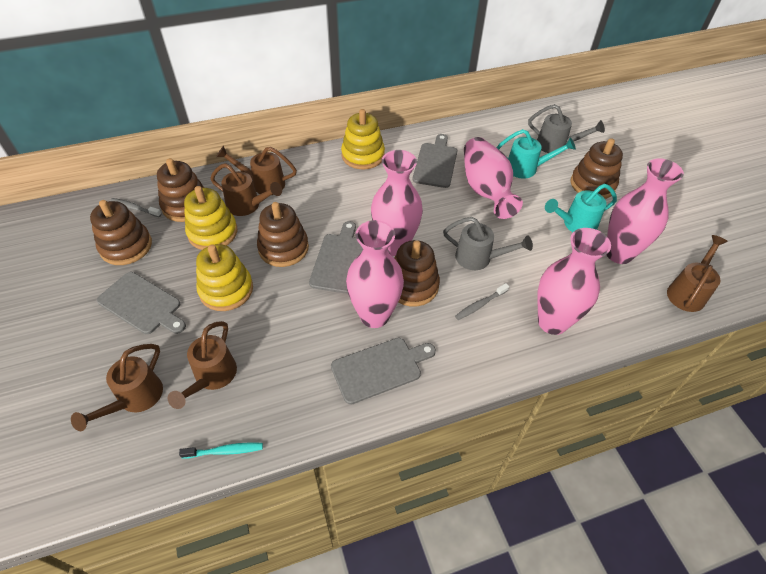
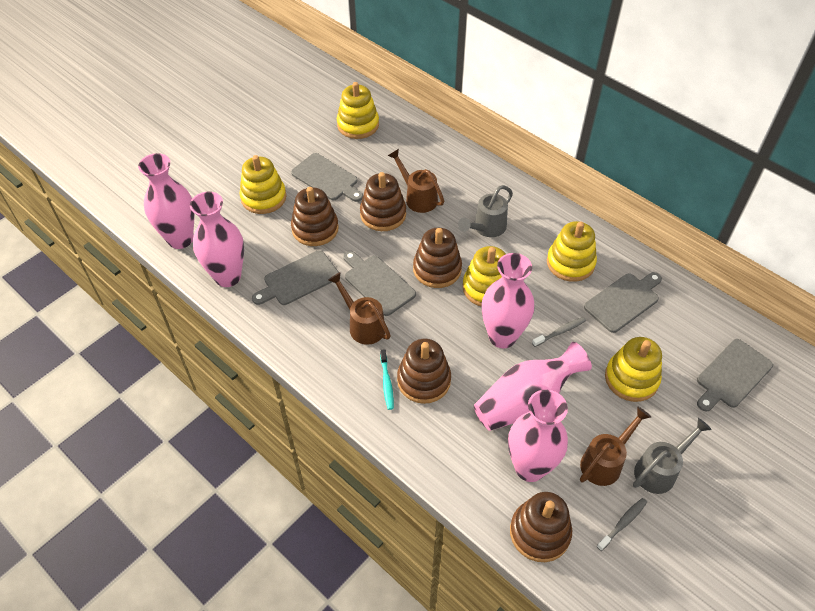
brown watering can: [71,344,163,431] [168,321,237,409] [210,163,282,216] [216,146,297,195] [667,235,728,312] = 5 -> [328,272,391,345] [388,149,444,213] [580,407,651,486] = 3
grey cutting board: [97,272,186,334] [309,221,363,294] [331,338,436,405] [412,134,457,188] = 4 -> [252,250,339,305] [291,153,363,202] [343,251,416,316] [584,272,662,333] [697,339,773,412] = 5
turquoise watering can: [496,129,576,179] [545,184,617,232] = 2 -> none = 0
yellow stacking toy: [184,186,237,250] [196,244,253,311] [341,109,385,169] = 3 -> [240,155,286,214] [337,82,379,139] [463,246,506,307] [547,221,597,282] [605,337,662,402] = 5

